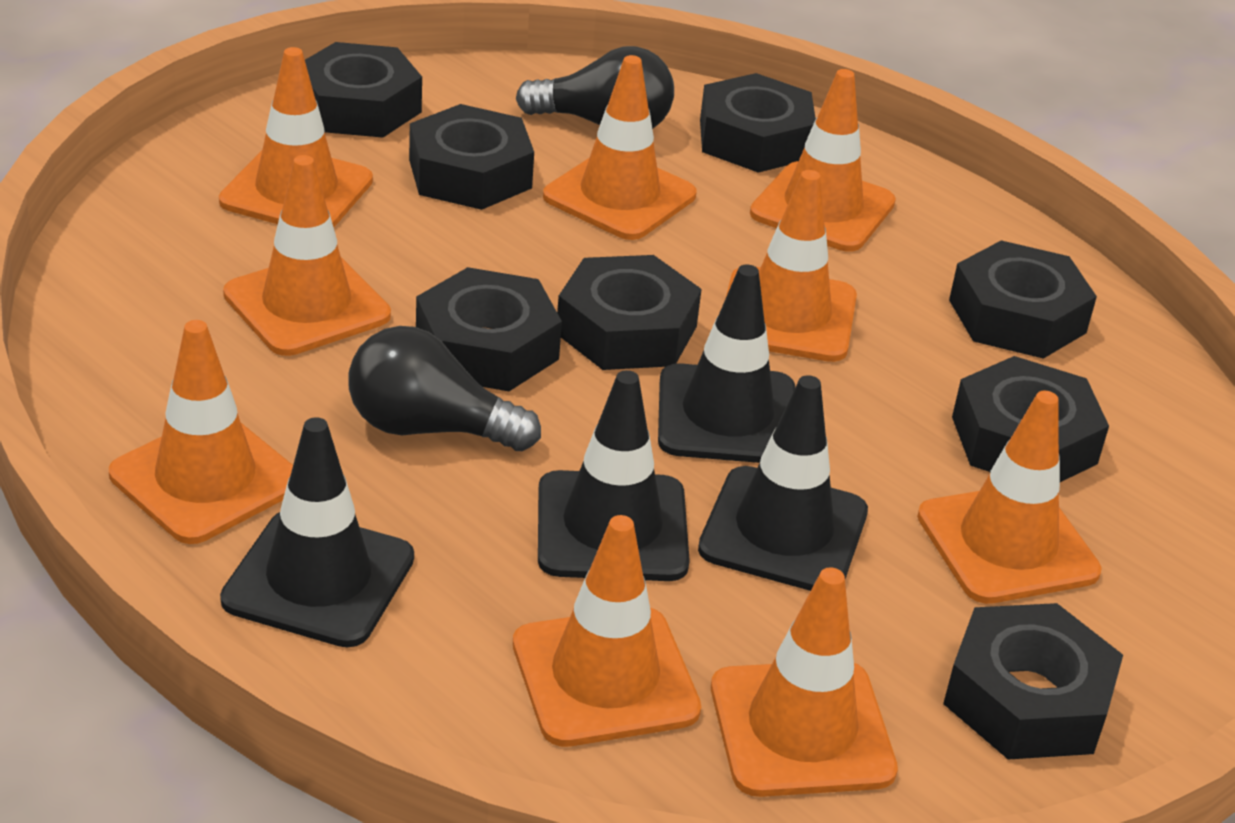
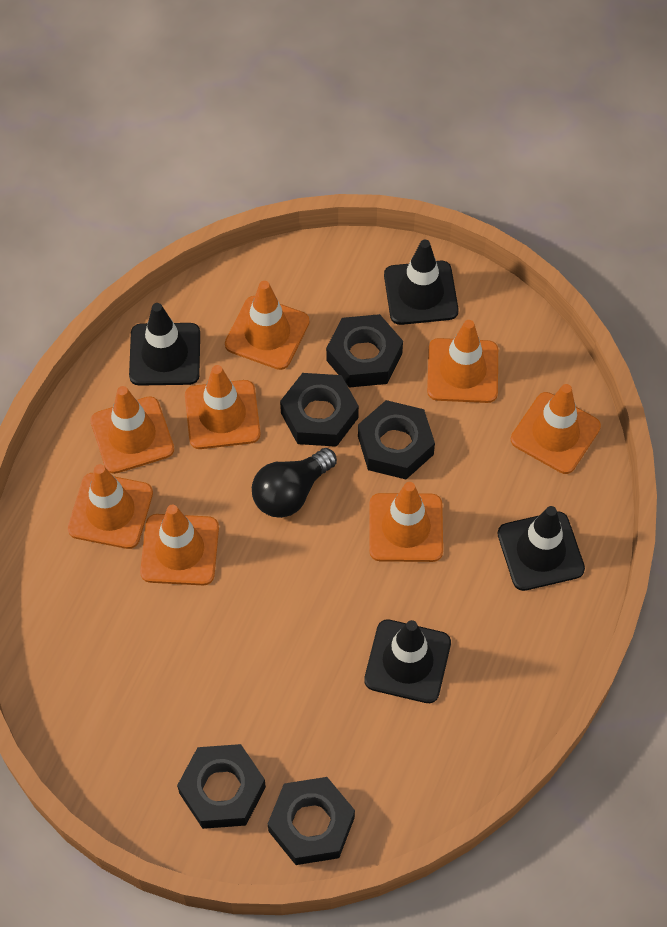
black light bulb: [349,326,541,451] [516,46,674,129] = 2 -> [252,448,337,518] = 1
black nut: [305,42,422,138] [409,104,534,210] [416,267,562,391] [557,255,702,370] [700,73,816,173] [943,603,1123,760] [949,240,1097,359] [952,356,1109,482] = 8 -> [177,744,266,829] [268,777,355,865] [280,373,359,447] [326,314,403,388] [358,400,435,479] = 5
orange traffic cone: [109,320,293,544] [219,47,373,227] [223,155,391,356] [513,515,701,747] [543,55,697,240] [711,567,898,797] [726,170,857,362] [750,69,896,252] [917,391,1102,604] = 9 -> [68,464,153,549] [90,386,174,474] [140,505,219,585] [185,365,261,449] [225,281,310,370] [369,482,443,562] [427,320,498,403] [511,384,601,474] = 8

